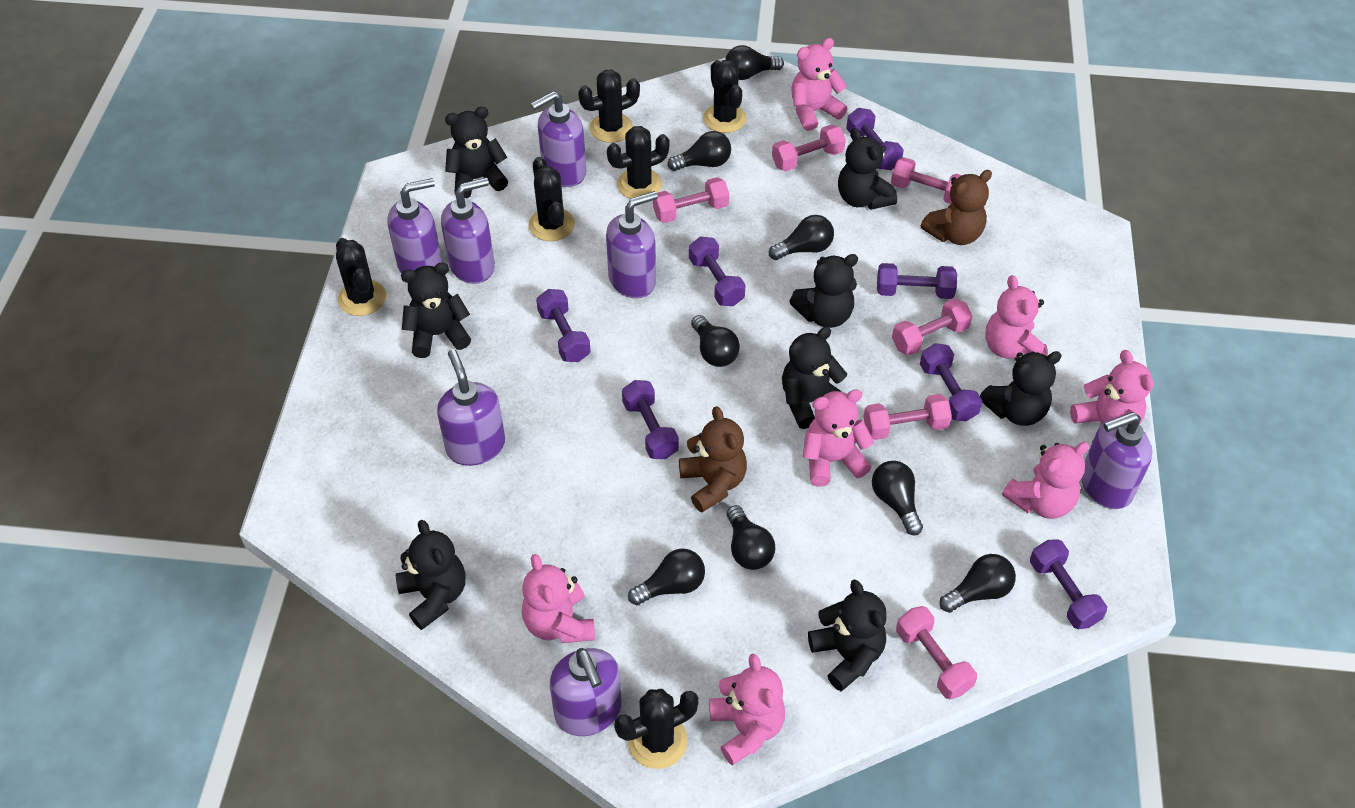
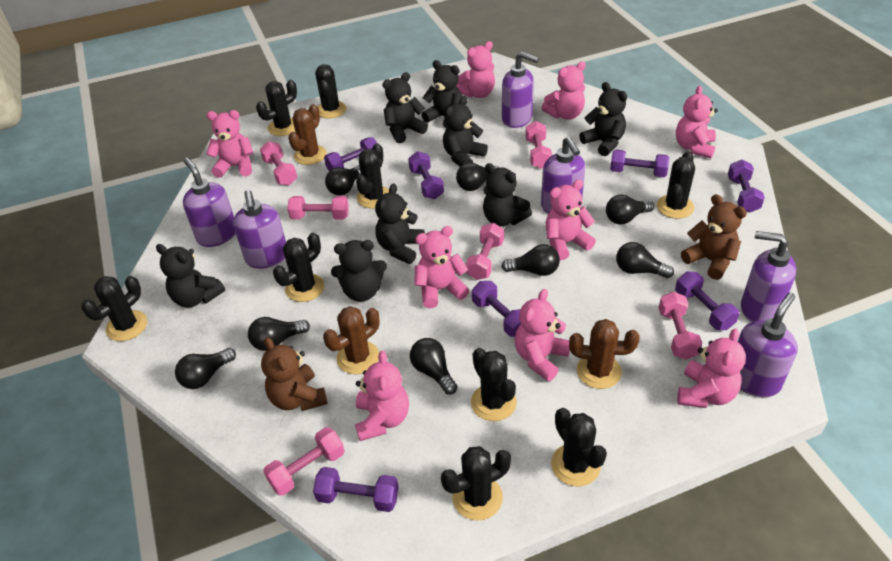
black cactus: [336,238,386,316] [529,157,575,241] [578,70,640,143] [607,126,670,199] [614,689,699,769] [703,60,747,133] = 6 -> [81,276,147,341] [256,80,297,136] [273,233,324,302] [315,64,346,118] [356,143,389,208] [441,446,511,521] [471,348,517,421] [551,408,607,487] [657,151,695,219] = 9
brown cactus: none = 0 -> [288,104,327,165] [323,306,380,374] [569,319,640,389] = 3
pink teddy bear: [522,554,595,643] [709,653,785,765] [791,38,848,131] [803,389,874,487] [985,275,1048,359] [1002,442,1089,519] [1070,350,1154,442] = 7 -> [206,110,254,178] [355,351,409,441] [414,226,469,308] [456,41,495,98] [515,289,570,381] [541,61,586,120] [546,180,596,260] [676,86,718,158] [677,328,746,408] = 9
purple soap dispenser: [387,178,442,274] [437,349,505,466] [441,177,495,284] [530,91,586,187] [550,648,621,736] [606,191,658,298] [1081,412,1152,509] = 7 -> [183,158,236,247] [233,190,286,269] [502,52,539,128] [541,137,585,214] [738,293,798,397] [741,231,796,322] = 6

